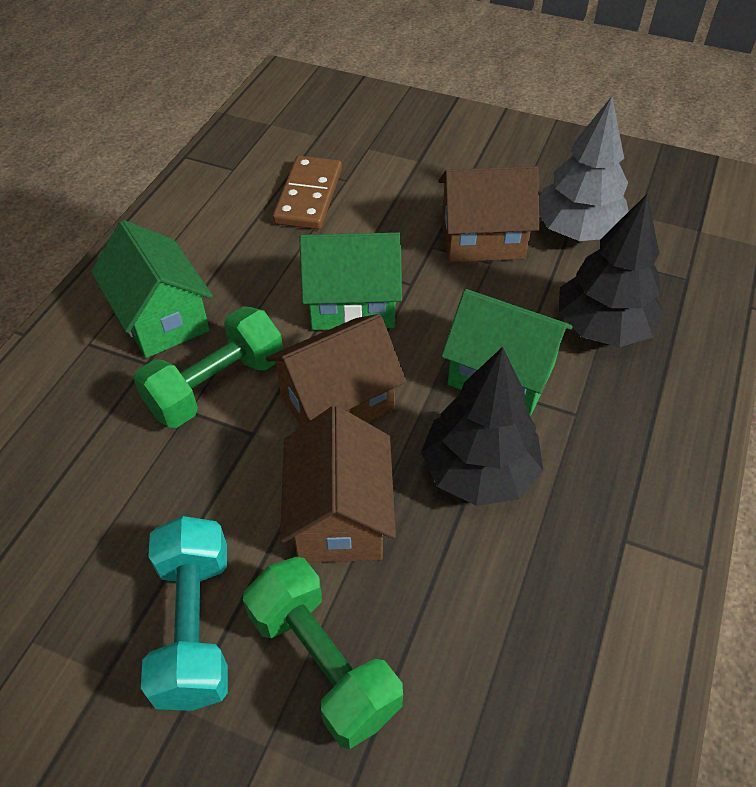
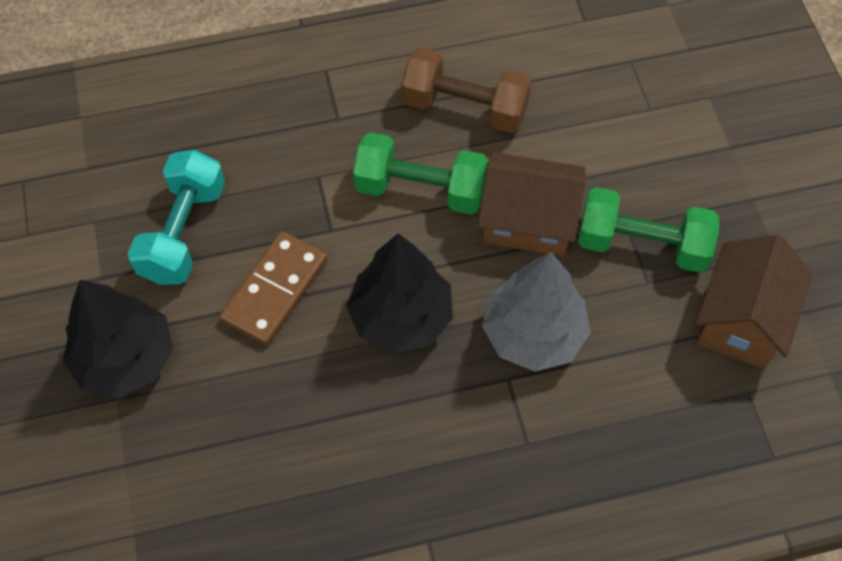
brown dumbbell: none = 0 -> [401,48,532,133] = 1
brown house: [266,314,406,427] [280,406,396,563] [439,166,539,262] = 3 -> [478,152,586,256] [696,235,813,369] = 2
green house: [91,220,213,358] [300,232,402,330] [441,289,573,416] = 3 -> none = 0

